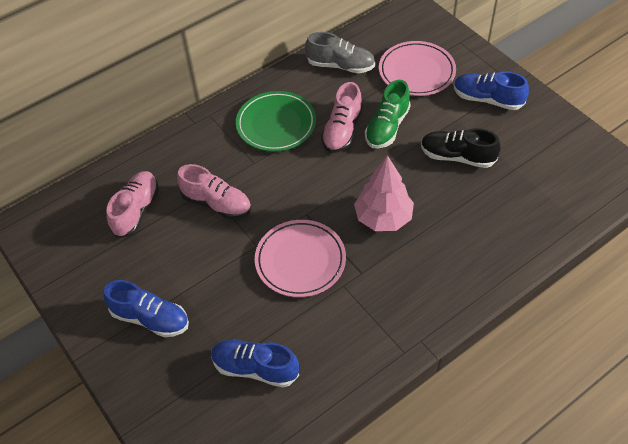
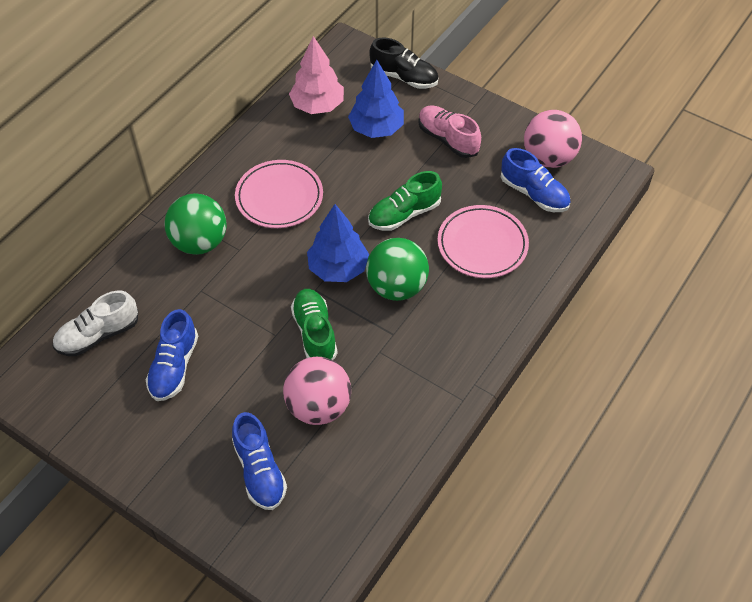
blue tree: none = 0 -> [307,204,369,282] [348,60,404,138] = 2
green ball: none = 0 -> [164,193,227,255] [366,238,429,301] = 2
green plate: [236,91,316,152] = 1 -> none = 0
green shoe: [365,80,411,149] = 1 -> [291,289,337,360] [368,171,442,231] = 2
grey shoe: [305,32,375,73] = 1 -> none = 0
pink ball: none = 0 -> [283,357,351,425] [524,110,582,168] = 2
pink shoe: [106,171,159,238] [177,164,251,219] [321,82,363,153] = 3 -> [418,106,481,158] = 1
white shoe: none = 0 -> [53,291,138,356] = 1

